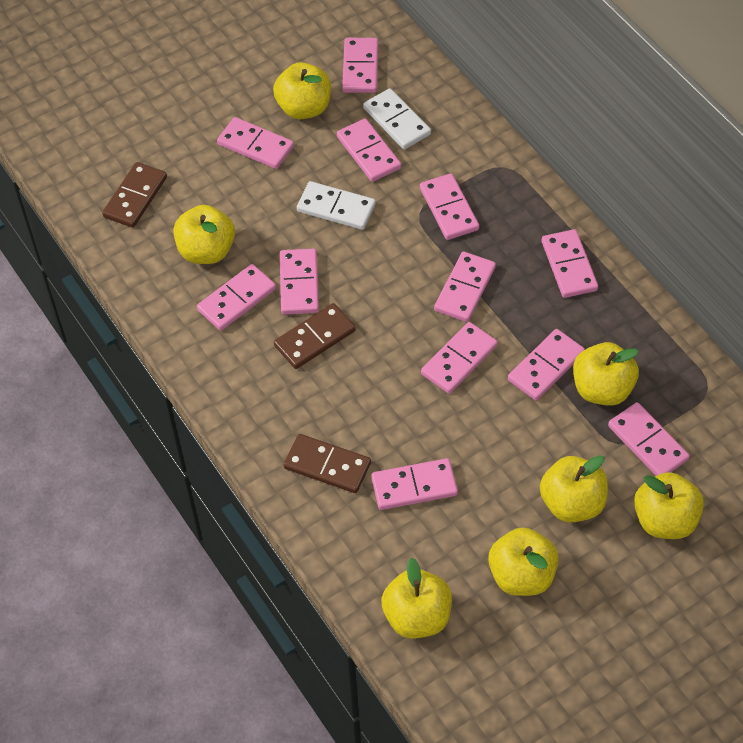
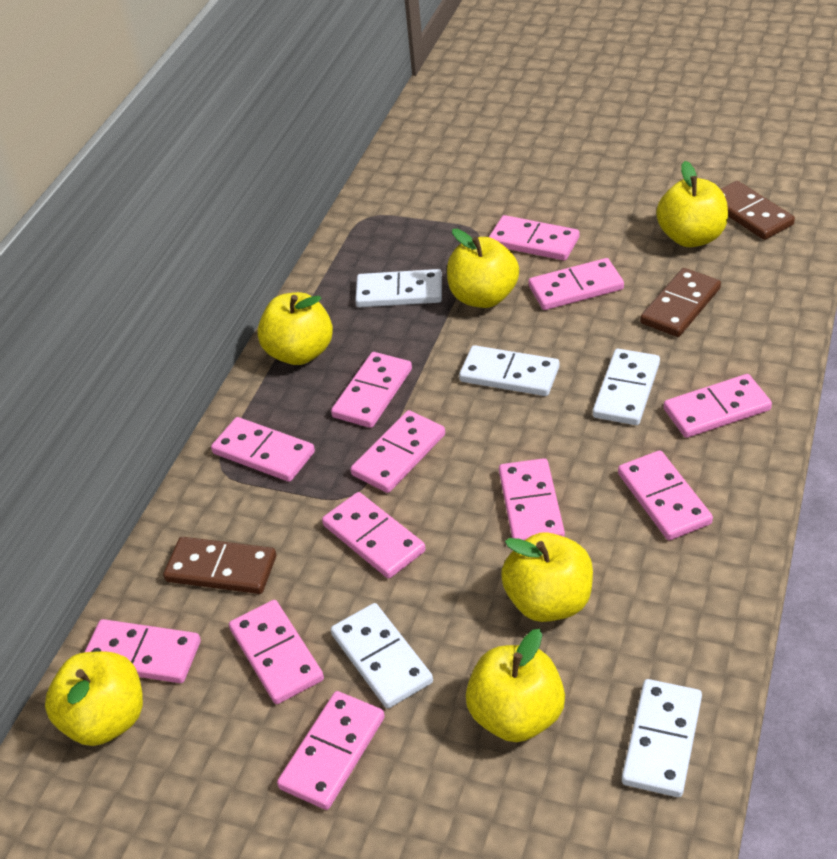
white domino: [297,181,376,230] [363,88,431,149] = 2 -> [331,603,433,708] [355,269,442,307] [459,345,559,396] [593,349,660,425] [622,679,702,797] = 5
yellow apple: [173,205,235,264] [273,62,331,119] [381,558,452,639] [488,527,559,596] [540,455,608,523] [573,342,639,406] [634,472,704,539] = 7 -> [45,651,143,746] [257,292,333,365] [447,229,519,308] [466,629,565,742] [501,532,593,622] [656,161,728,247] = 6

